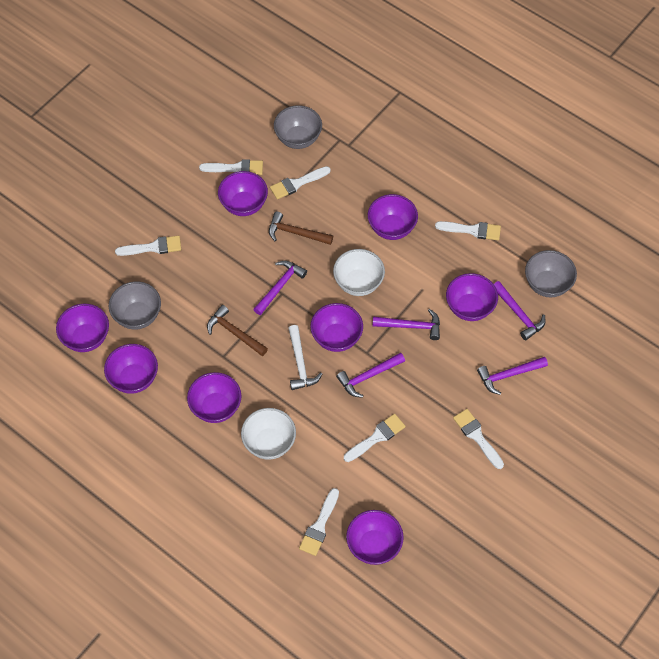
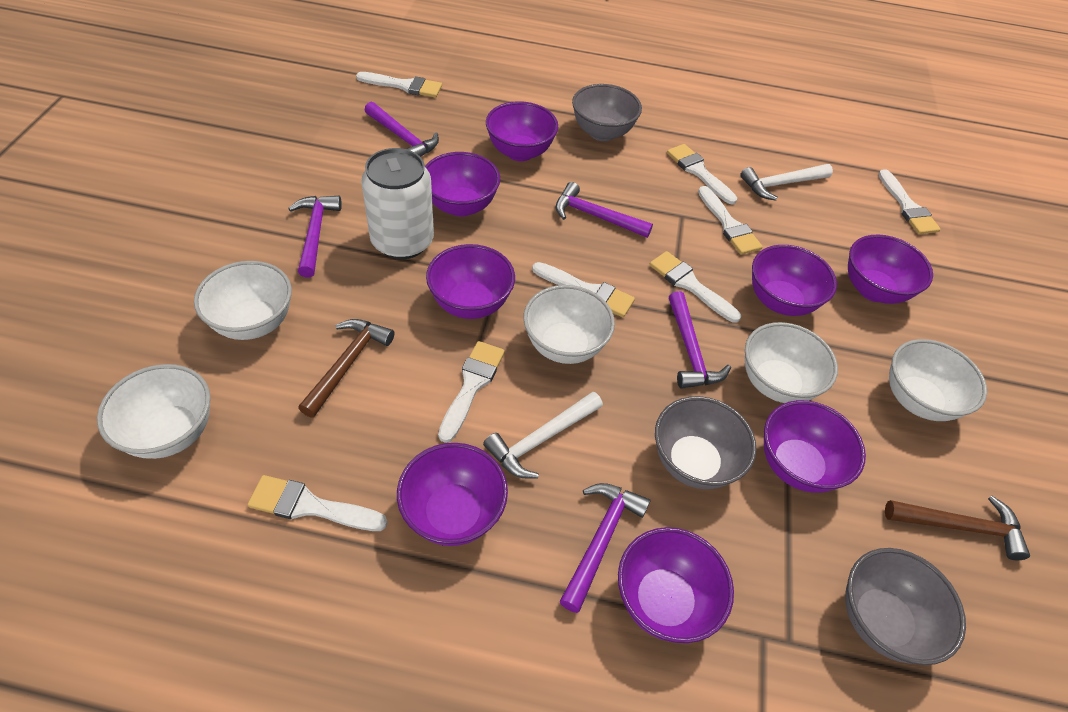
white bowl: [241,408,296,460] [333,249,385,296] = 2 -> [97,364,211,459] [194,261,292,340] [523,285,615,364] [745,322,838,403] [889,339,987,421] = 5
white brush: [115,236,181,256] [199,159,263,175] [270,166,331,199] [299,488,339,556] [344,414,406,462] [435,221,501,240] [453,409,504,469] = 7 -> [247,475,388,531] [356,72,442,98] [438,341,505,443] [532,262,635,317] [649,251,741,322] [667,144,737,204] [698,186,763,255] [878,169,941,234] = 8
white can: none = 0 -> [361,148,434,259] = 1
white hammer: [288,325,322,390] = 1 -> [483,392,603,479] [740,164,833,201] = 2

